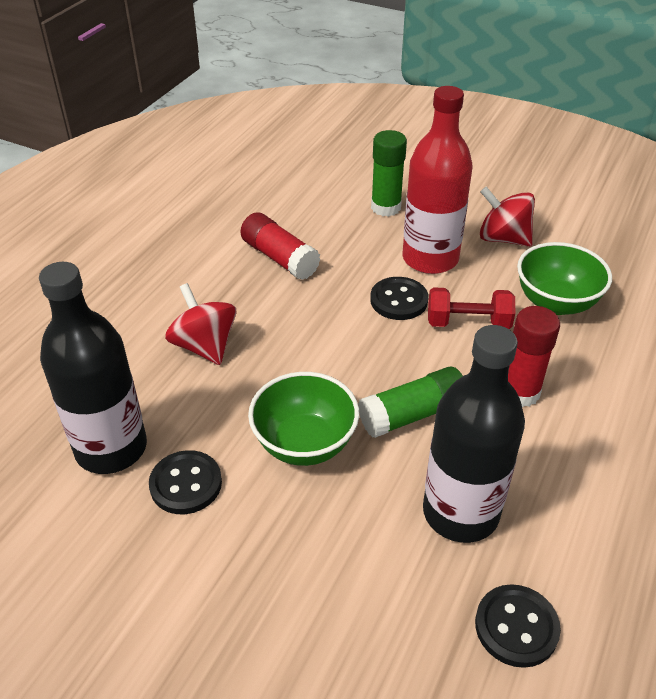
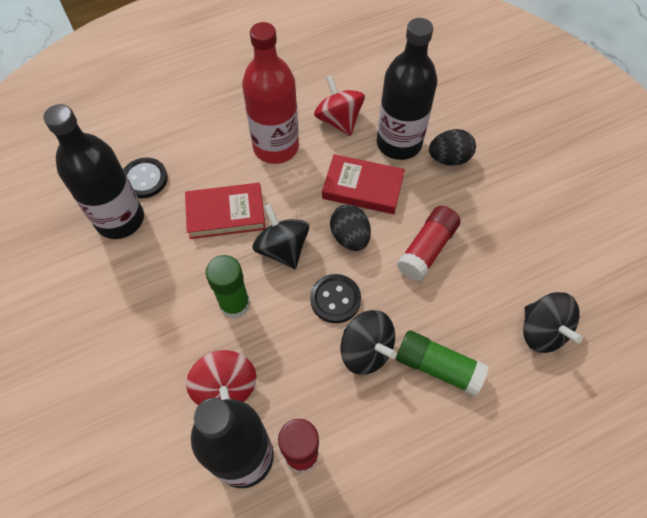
black bottle: [39,262,147,474] [423,325,525,543] = 2 -> [43,104,144,239] [191,398,274,488] [377,18,437,160] = 3
black button: [149,450,222,514] [370,277,428,320] [475,584,561,668] = 3 -> [123,157,168,198] [310,274,361,323] = 2
black egg: none = 0 -> [330,205,371,251] [429,129,476,166] = 2
black spinning top: none = 0 -> [252,204,309,269] [341,310,397,375] [523,292,583,353] = 3
green bowl: [248,372,359,466] [517,242,612,315] = 2 -> none = 0
red book: none = 0 -> [185,183,266,239] [322,154,405,214] = 2
red dumbbell: [428,287,515,329] = 1 -> none = 0

